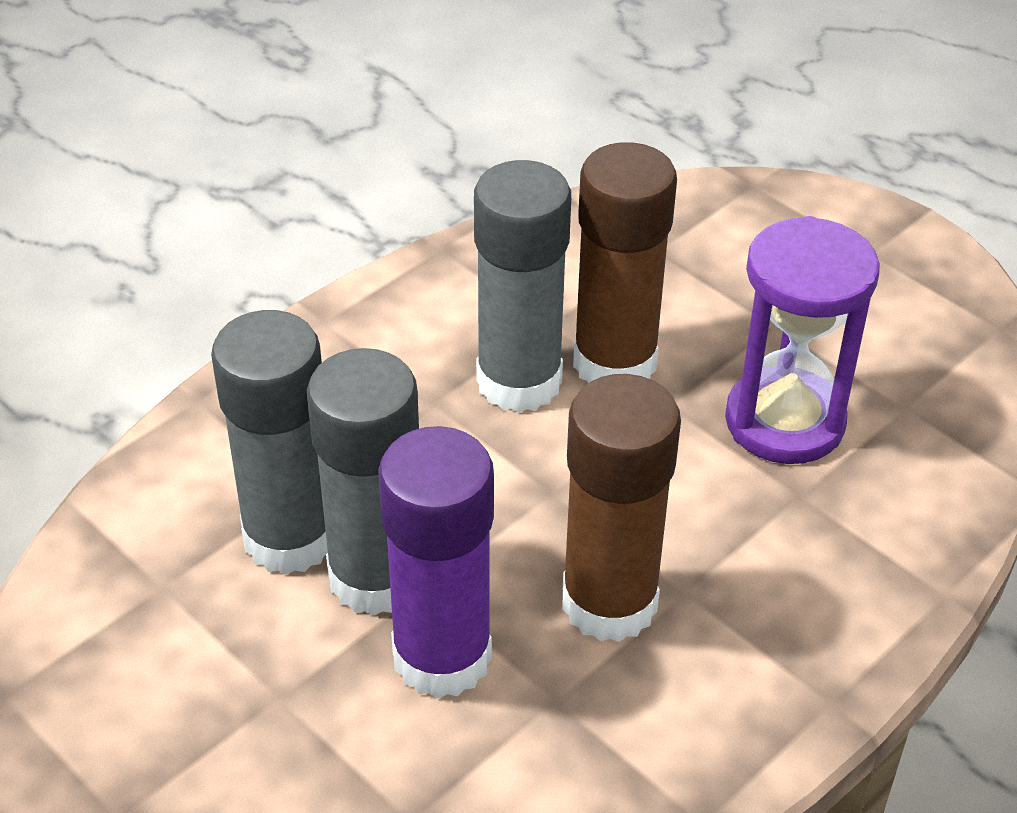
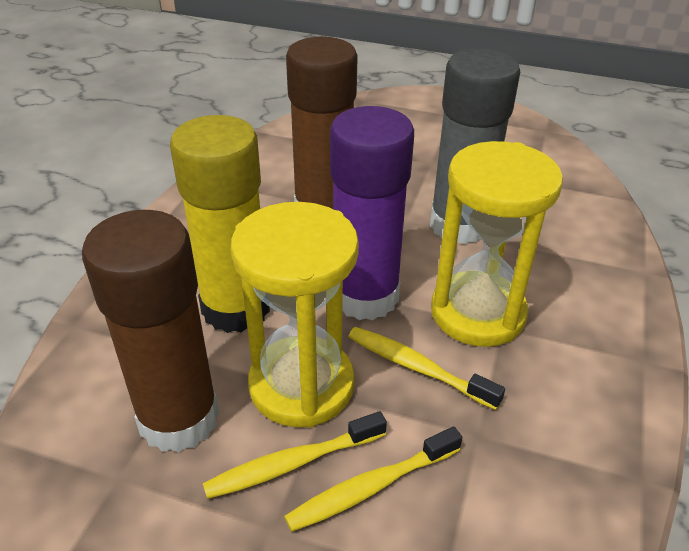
grey glue stick: [211,310,328,575] [307,348,419,616] [474,160,571,413] = 3 -> [430,48,520,244] = 1
purple hourglass: [725,216,880,464] = 1 -> none = 0
yellow glue stick: none = 0 -> [170,115,270,333] = 1
yellow hourglass: none = 0 -> [231,202,359,428] [431,141,563,347] = 2
yellow toothbrush: none = 0 -> [203,411,387,499] [284,427,462,532] [348,327,505,410] = 3

